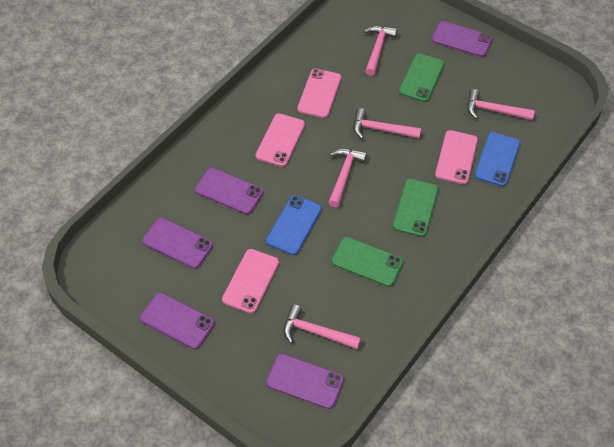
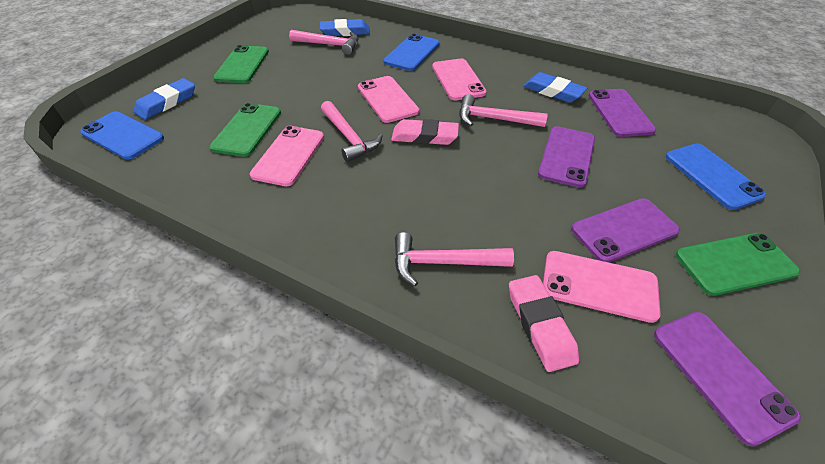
blue eraser: none = 0 -> [134,78,195,120] [320,19,370,36] [523,72,587,103] = 3
blue phone: [266,195,322,255] [474,132,520,187] = 2 -> [80,111,164,160] [383,34,440,71] [666,143,766,210] = 3
pink eraser: none = 0 -> [391,119,459,145] [509,275,579,372] = 2
pink hammer: [283,304,361,349] [328,148,367,207] [353,108,421,139] [364,26,397,76] [467,89,535,120] = 5 -> [289,30,359,55] [321,101,383,162] [394,232,514,286] [459,94,548,127] = 4
purple phone: [140,293,215,349] [142,218,213,269] [195,168,263,214] [266,354,344,409] [432,21,493,57] = 5 -> [538,126,595,188] [571,198,680,263] [589,89,656,137] [654,312,801,447] = 4

